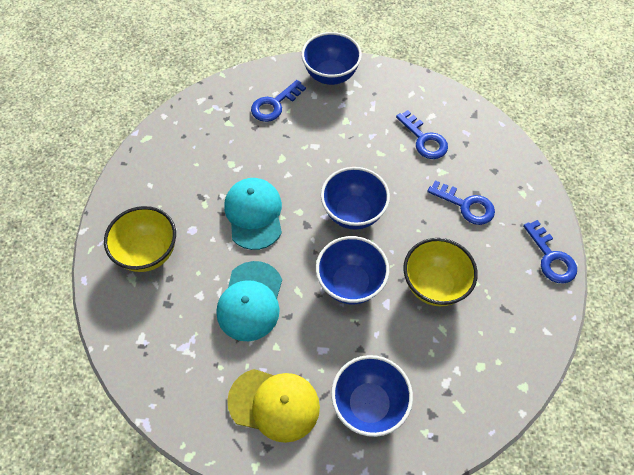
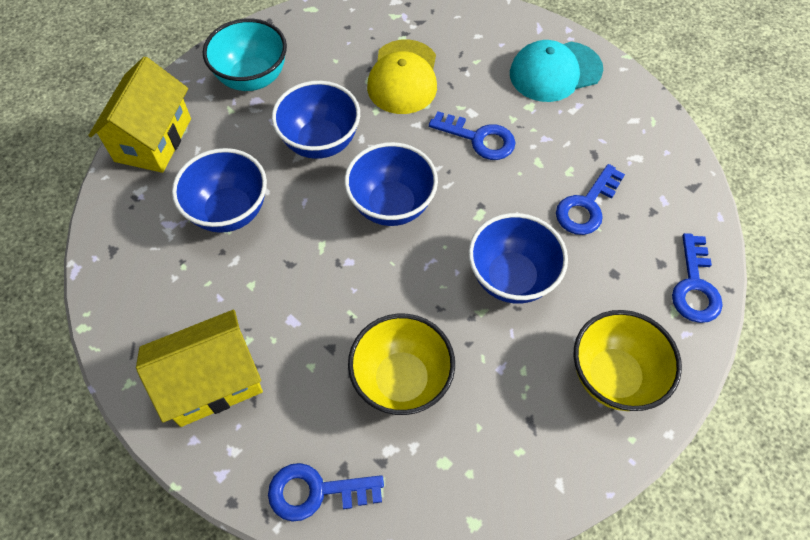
turquoise bowl: none = 0 -> [203,18,287,91] = 1
turquoise cap: [217,261,282,341] [224,178,282,250] = 2 -> [510,40,603,102] = 1
yellow house: none = 0 -> [88,56,191,173] [136,310,263,427] = 2

